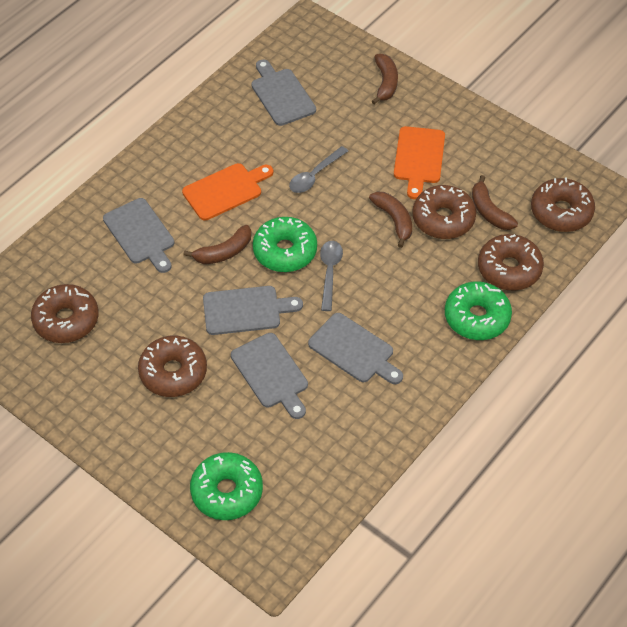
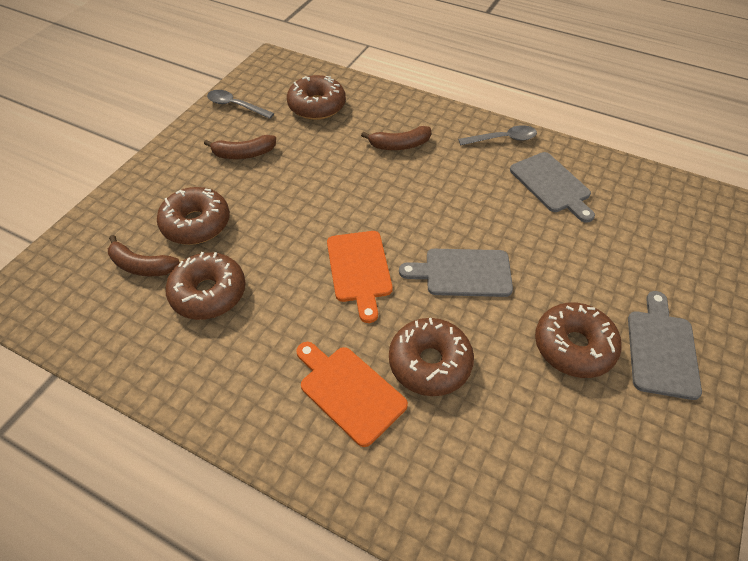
brown banana: [184,225,252,264] [369,192,412,248] [372,54,398,105] [472,175,518,230] = 4 -> [108,235,180,276] [204,135,276,159] [361,126,431,150] = 3
green donut: [190,452,263,520] [253,217,317,272] [445,282,512,340] = 3 -> none = 0
grey cutting board: [103,198,174,273] [203,286,303,335] [231,333,308,419] [251,60,316,126] [308,313,403,384] = 5 -> [399,249,513,297] [510,152,595,223] [628,291,702,400] = 3

